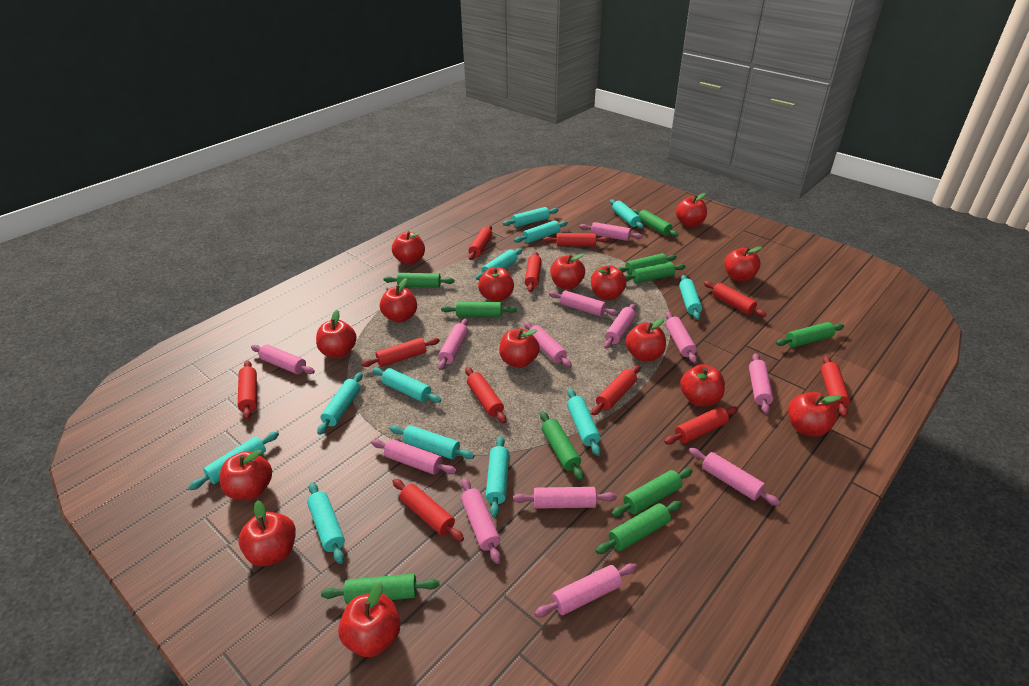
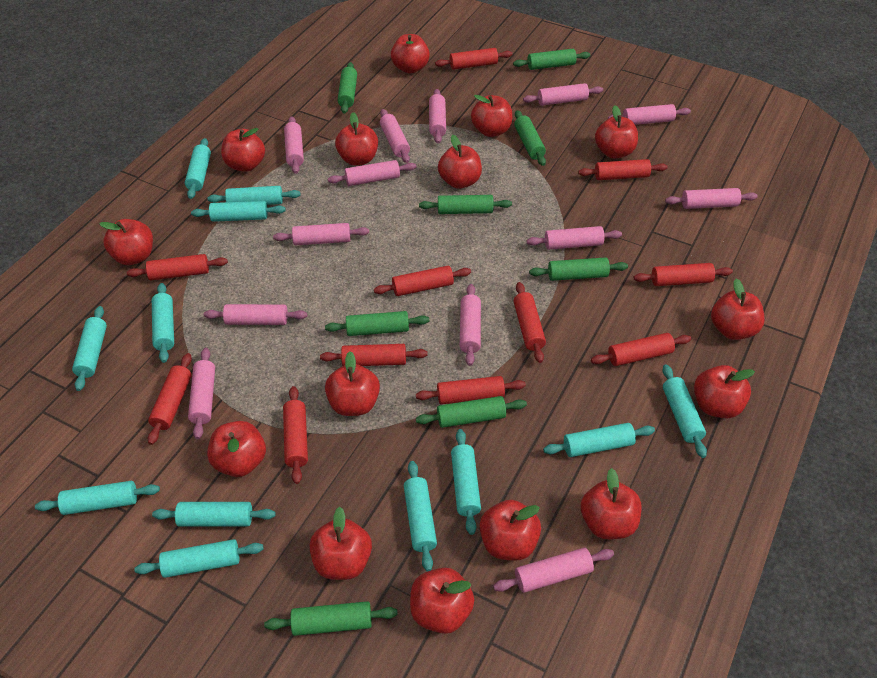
green rolling pin: [321,574,439,604] [383,273,455,288] [441,302,517,317] [540,411,584,481] [596,501,682,554] [611,468,693,517] [618,253,677,275] [625,262,686,283] [633,209,678,237] [776,322,844,347] = 10 -> [264,601,398,636] [325,311,429,336] [338,62,357,113] [416,396,527,428] [419,195,512,214] [513,49,590,70] [514,110,546,166] [529,257,628,281] = 8

